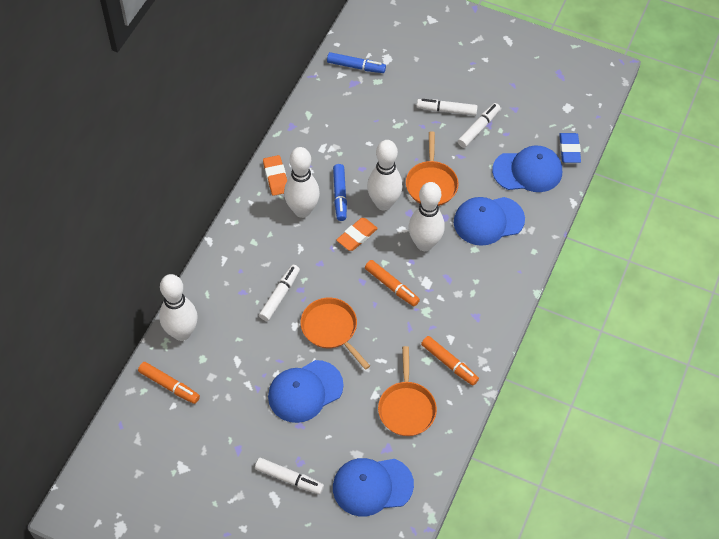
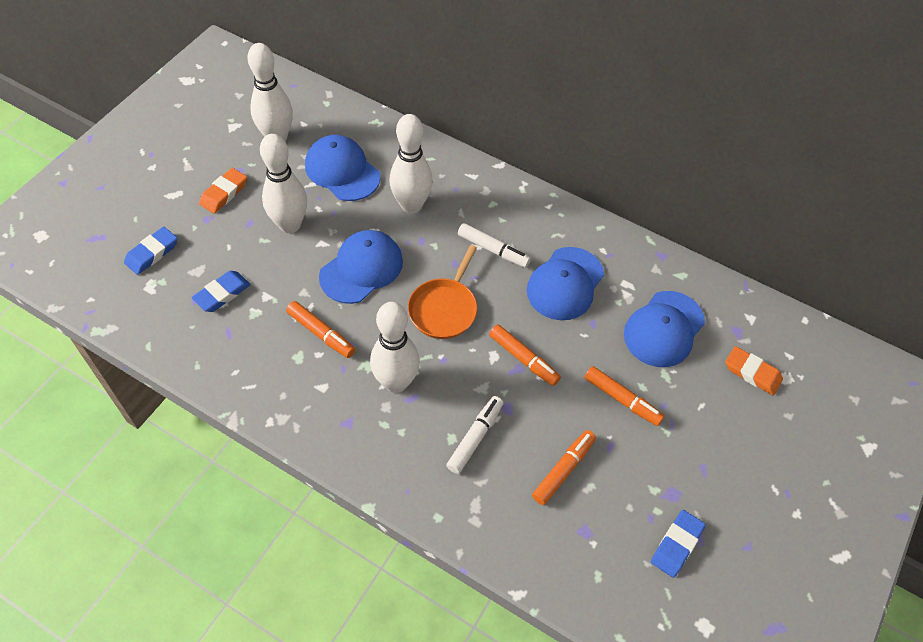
blue eraser: [559,133,581,163] = 1 -> [124,227,177,275] [192,271,251,312] [651,510,706,578] = 3
blue marker: [327,52,386,73] [333,164,347,221] = 2 -> none = 0
orange marker: [138,362,200,404] [365,260,420,307] [421,336,479,386] = 3 -> [286,301,355,358] [489,324,561,386] [532,430,596,505] [585,366,664,426] = 4
orange pan: [301,297,370,370] [378,346,437,436] [406,131,459,206] = 3 -> [408,245,477,339] = 1
white marker: [255,458,324,494] [259,265,300,321] [417,99,478,116] [458,103,500,148] = 4 -> [446,396,503,474] [458,223,531,268] = 2

